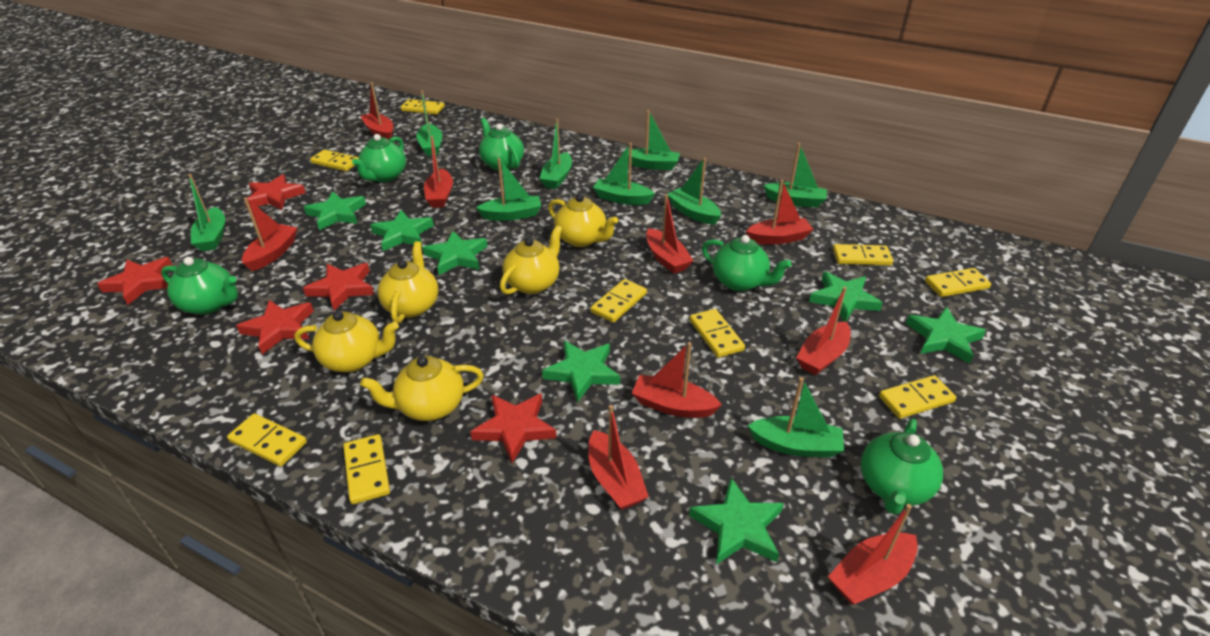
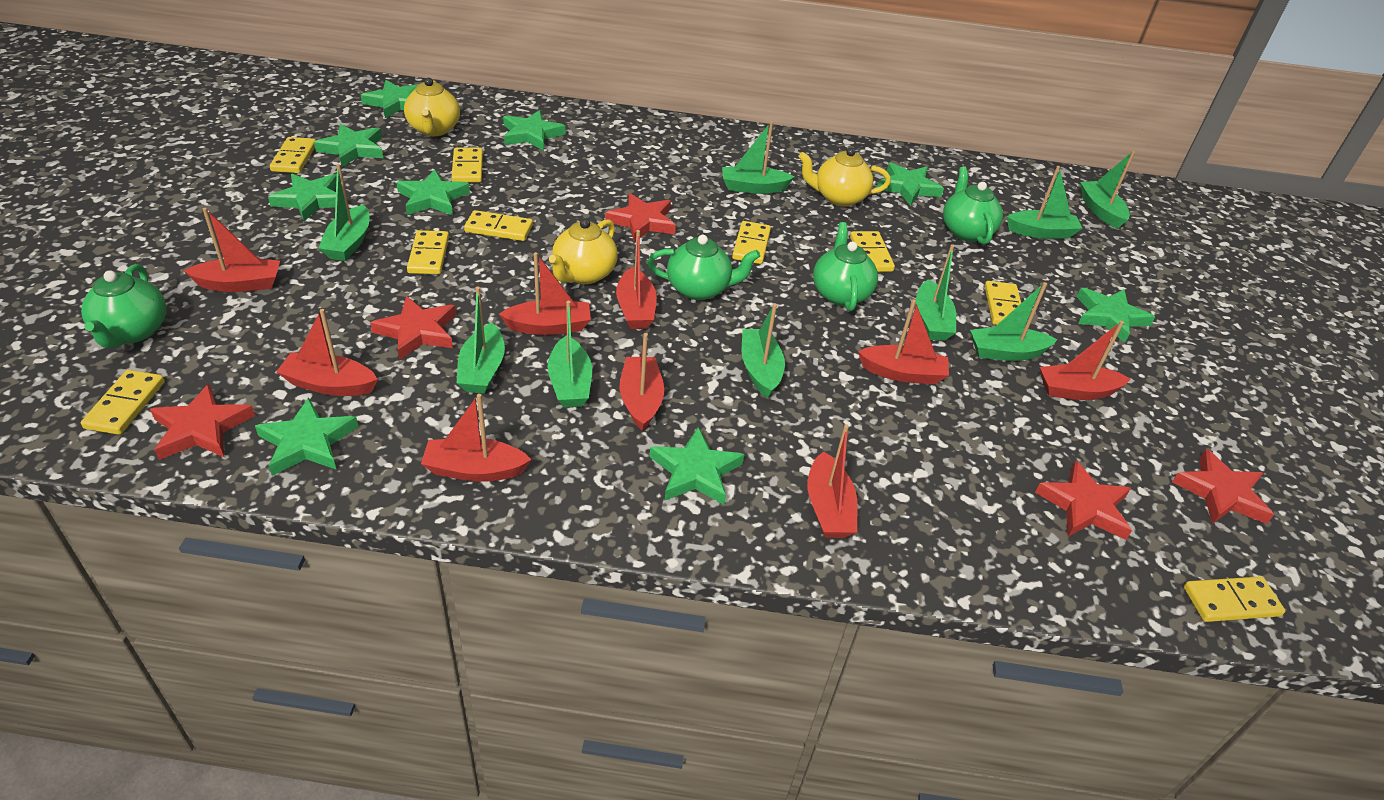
green star: [304,192,366,231] [370,210,434,251] [423,231,488,275] [542,341,620,402] [689,478,784,565] [809,271,883,322] [906,307,986,364] = 7 -> [255,397,358,476] [268,174,337,221] [314,124,383,167] [361,80,419,118] [396,169,470,215] [503,110,565,151] [650,427,744,505] [877,162,944,206] [1077,288,1155,343] = 9
green teapot: [161,257,238,315] [352,134,406,182] [479,118,524,171] [702,235,791,291] [861,419,943,515] = 5 -> [81,264,166,348] [647,235,760,300] [813,222,878,311] [943,167,1003,244] = 4
yellow teapot: [294,311,399,372] [360,356,484,421] [378,241,438,323] [500,225,562,295] [548,194,618,247] = 5 -> [404,78,460,136] [549,218,618,284] [798,147,891,207] = 3

